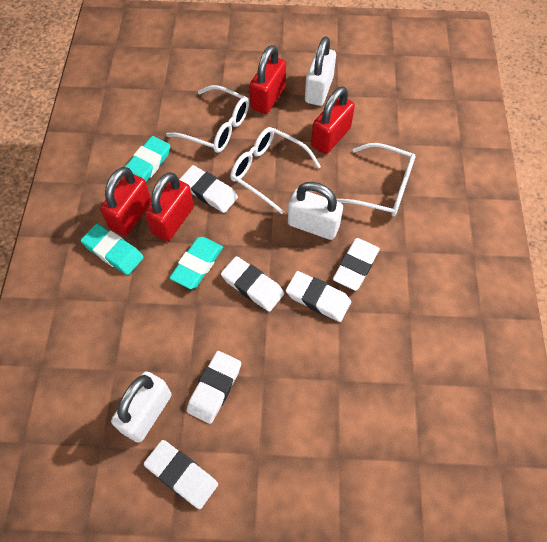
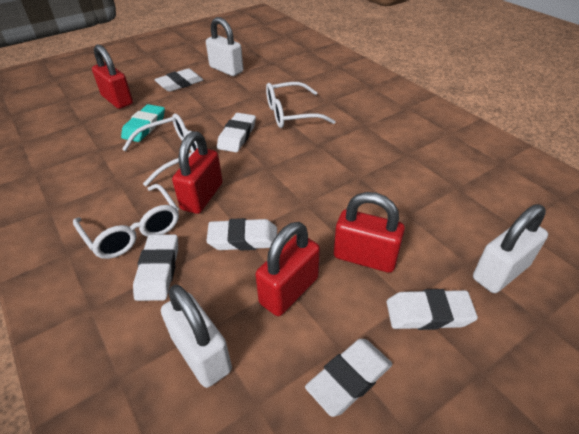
turquoise eraser: [81,224,144,275] [121,136,170,181] [169,237,223,289] = 3 -> [121,104,165,142] = 1

